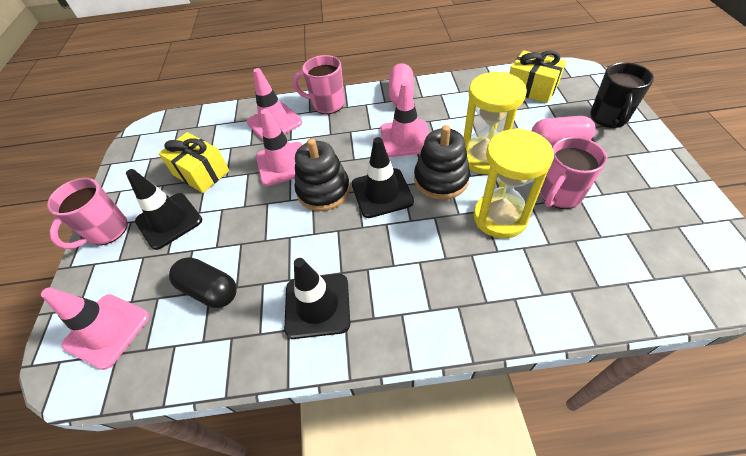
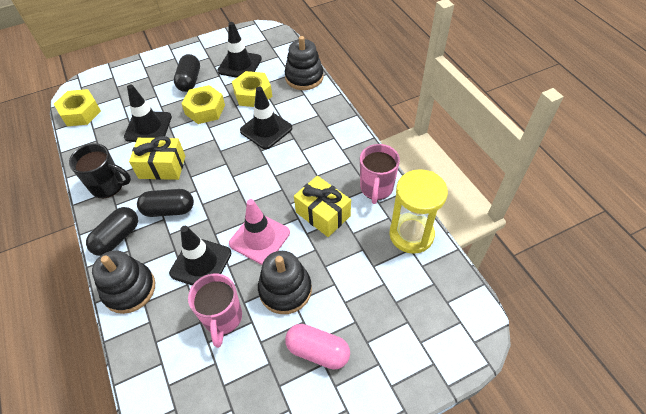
black capsule: [169,257,237,308] = 1 -> [86,207,138,256] [137,189,194,217] [174,54,200,92] = 3
black stacking toy: [295,138,350,211] [414,125,470,200] = 2 -> [92,250,155,314] [258,251,312,314] [285,36,324,90] = 3
black traffic cone: [126,169,202,250] [284,258,350,339] [352,137,414,218] = 3 -> [124,85,172,142] [169,226,231,285] [217,22,262,78] [240,87,292,149] = 4
pink capsule: [389,63,414,105] [532,116,596,147] = 2 -> [285,324,350,370] = 1
pink mug: [47,178,128,249] [293,55,345,114] [540,137,607,209] = 3 -> [188,274,242,348] [360,144,400,204] = 2
pink traffic cone: [41,287,149,370] [246,68,302,140] [256,109,303,186] [380,82,429,157] = 4 -> [229,199,290,265] = 1
yellow hourglass: [464,72,527,174] [473,128,554,238] = 2 -> [389,169,448,254] = 1
yellow nut: none = 0 -> [54,89,101,126] [181,85,225,124] [232,71,272,107] = 3

